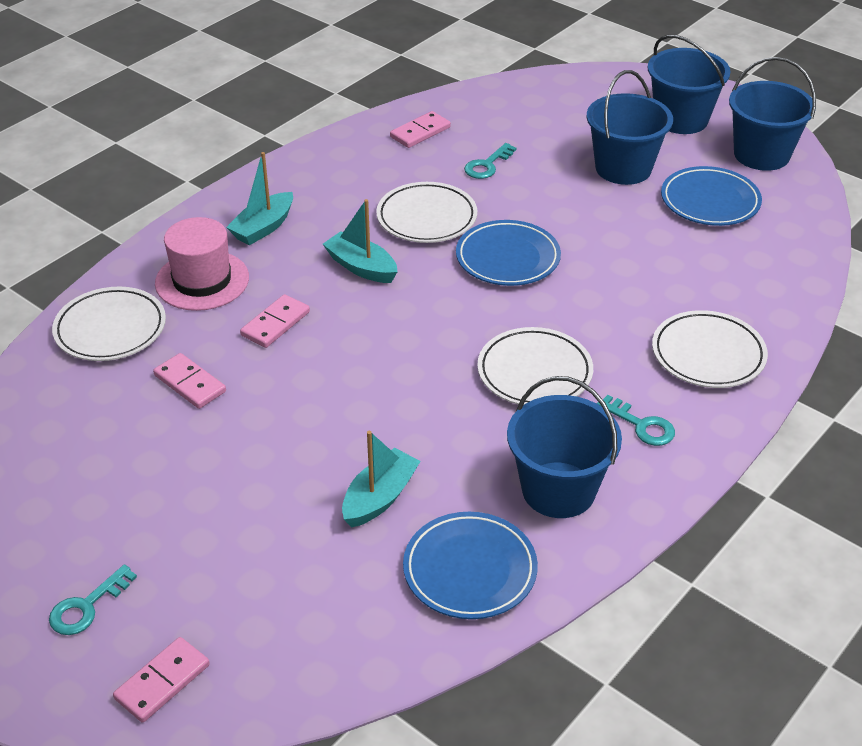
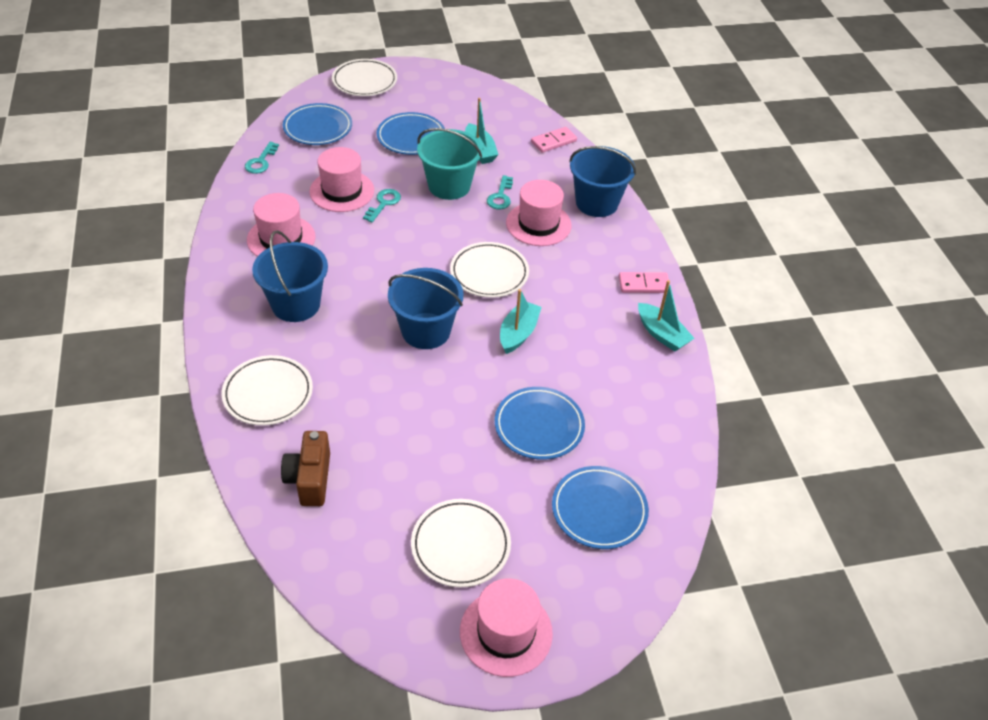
blue bucket: [507,376,622,518] [586,70,673,185] [648,35,731,134] [729,57,816,171] = 4 -> [252,230,328,322] [388,268,463,349] [569,146,636,217] = 3
blue plate: [403,512,538,619] [456,220,561,286] [661,166,762,226] = 3 -> [283,103,352,145] [377,112,445,155] [495,387,585,460] [552,466,649,549] = 4
brown camera: none = 0 -> [281,431,330,506] = 1
pink domino: [113,637,210,723] [153,353,226,409] [240,294,310,348] [390,111,451,148] = 4 -> [531,127,577,153] [619,272,670,293] = 2
pink hat: [155,217,249,311] = 1 -> [247,193,316,257] [309,147,374,212] [460,578,553,677] [506,180,571,246] = 4
turquoise bucket: none = 0 -> [417,128,482,200] = 1

